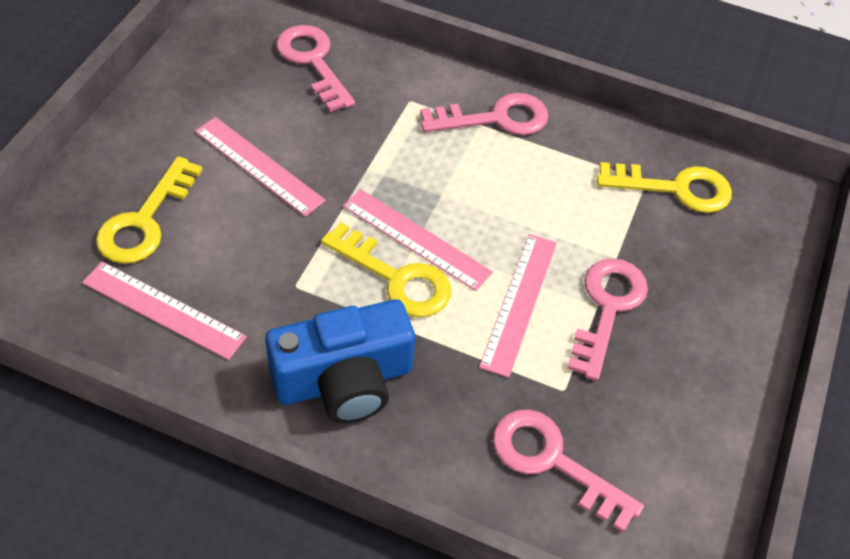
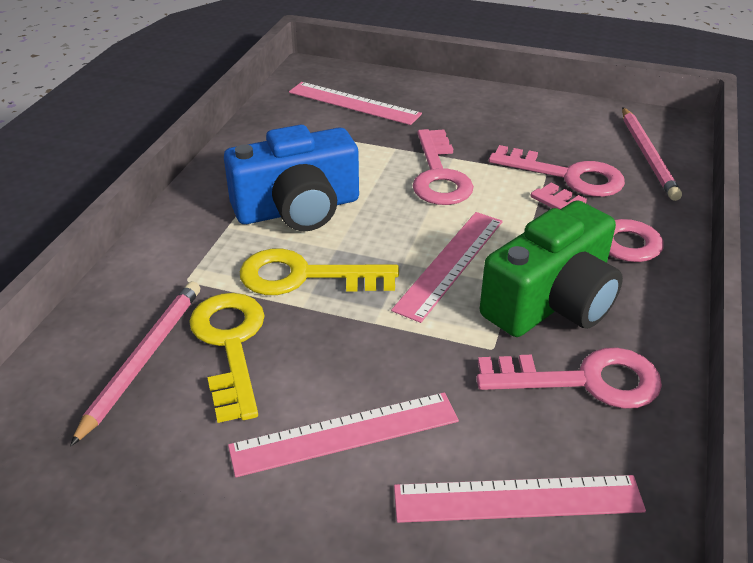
green camera: none = 0 -> [480,200,623,337] = 1
pink pencil: none = 0 -> [70,282,200,447] [622,107,682,201] = 2
yellow key: [96,156,203,264] [321,222,451,317] [597,162,732,213] = 3 -> [189,293,265,423] [240,249,399,295] = 2

